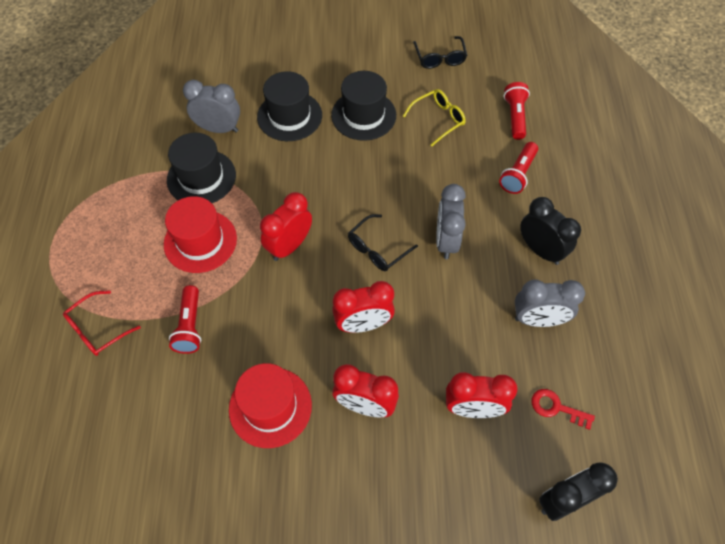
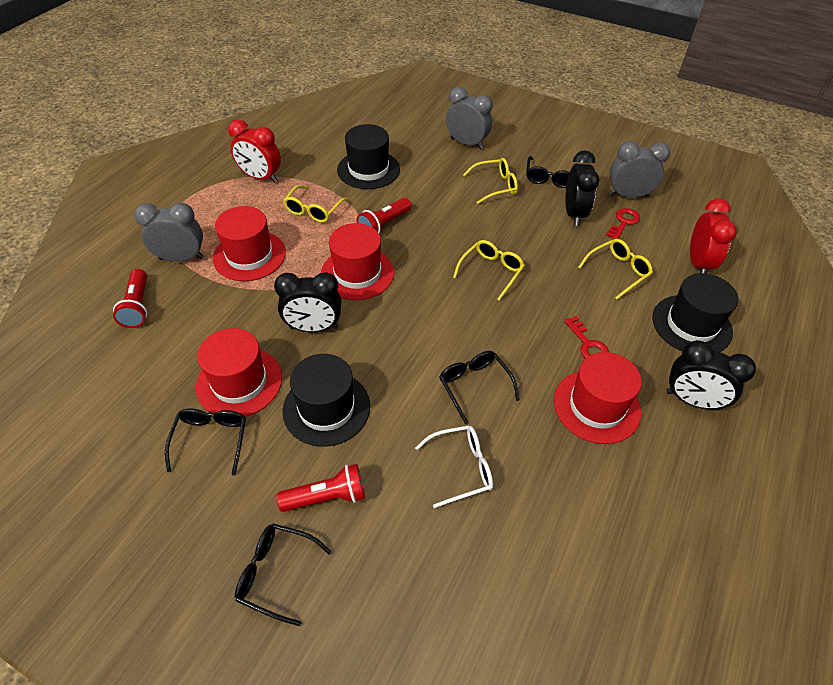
black clock: [520,197,581,265] [539,462,618,521] = 2 -> [274,272,341,332] [565,150,599,226] [667,340,756,411] = 3
black glasses: [348,214,418,271] [413,36,467,69] = 2 -> [165,408,246,475] [235,523,331,626] [439,351,520,424] [526,156,576,188] = 4
red clock: [260,192,312,261] [332,281,395,333] [332,364,399,417] [446,372,518,418] = 4 -> [228,120,281,183] [690,198,737,274] = 2
red glasses: [63,290,141,356] = 1 -> none = 0
red hat: [164,196,237,273] [229,363,312,448] = 2 -> [196,328,282,417] [213,206,286,281] [321,223,394,300] [554,352,642,444] = 4
red key: [531,389,595,430] = 1 -> [564,316,609,359] [606,208,640,239] = 2
white glasses: none = 0 -> [415,425,493,508] = 1
yellow glasses: [403,89,466,146] = 1 -> [283,185,348,223] [453,240,525,301] [463,158,518,204] [578,239,653,299] = 4

